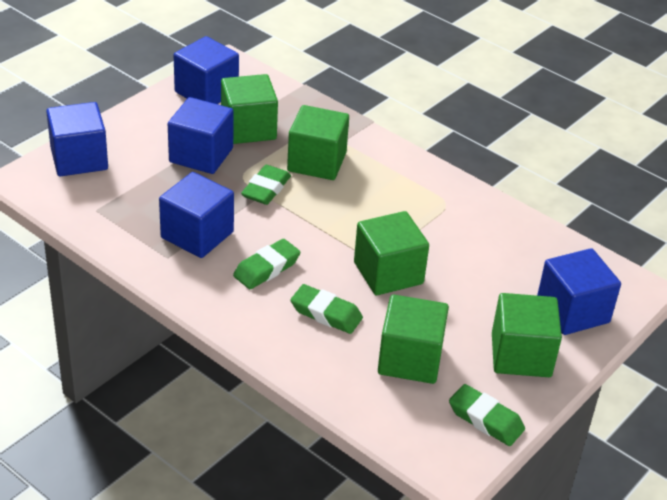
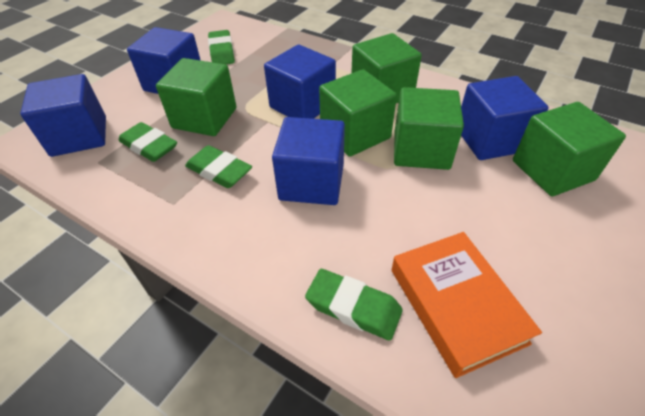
orange book: none = 0 -> [392,232,542,378] = 1

